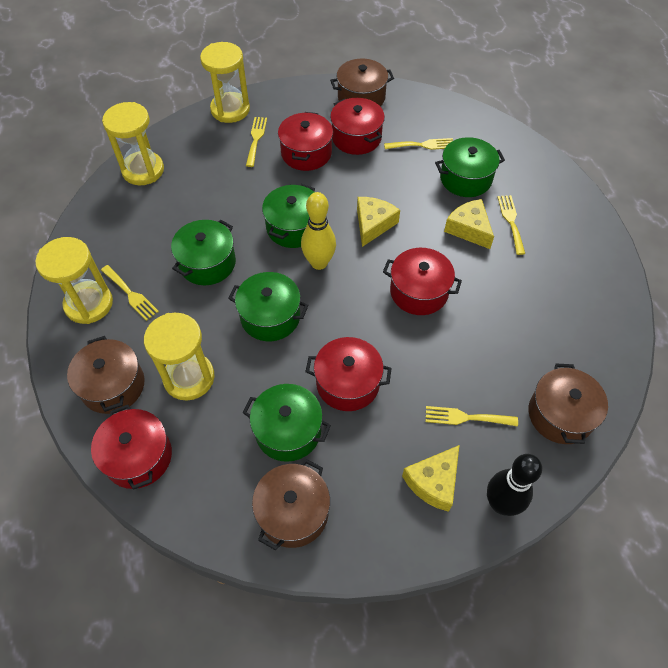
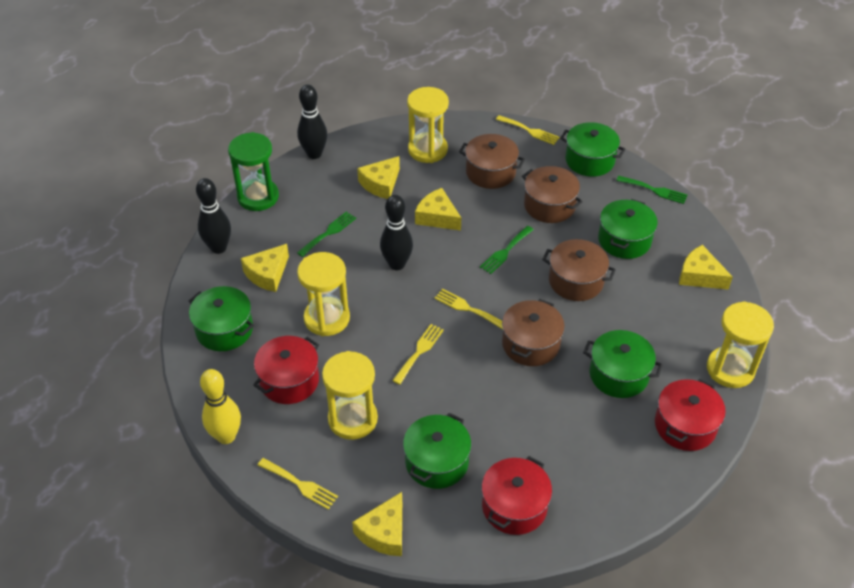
black bowling pin: [487,454,542,516] = 1 -> [196,178,231,254] [297,85,328,159] [380,195,413,270] = 3
green fork: none = 0 -> [297,211,356,257] [480,226,534,274] [616,176,688,204] = 3
green hourglass: none = 0 -> [228,132,279,211] = 1
red pot: [91,405,172,490] [278,112,333,171] [305,337,392,411] [330,98,385,155] [383,248,462,315] = 5 -> [253,336,319,404] [481,456,552,535] [655,379,726,451] = 3
yellow cheese: [357,197,400,247] [402,445,459,512] [444,199,494,249] = 3 -> [241,244,289,292] [352,492,402,556] [357,156,400,199] [415,188,461,231] [679,245,733,290] = 5
yellow fork: [101,265,159,321] [246,117,267,167] [384,138,453,150] [426,406,518,426] [497,195,525,255] = 5 -> [258,458,338,510] [392,324,444,385] [434,289,503,329] [496,115,560,145] = 4

